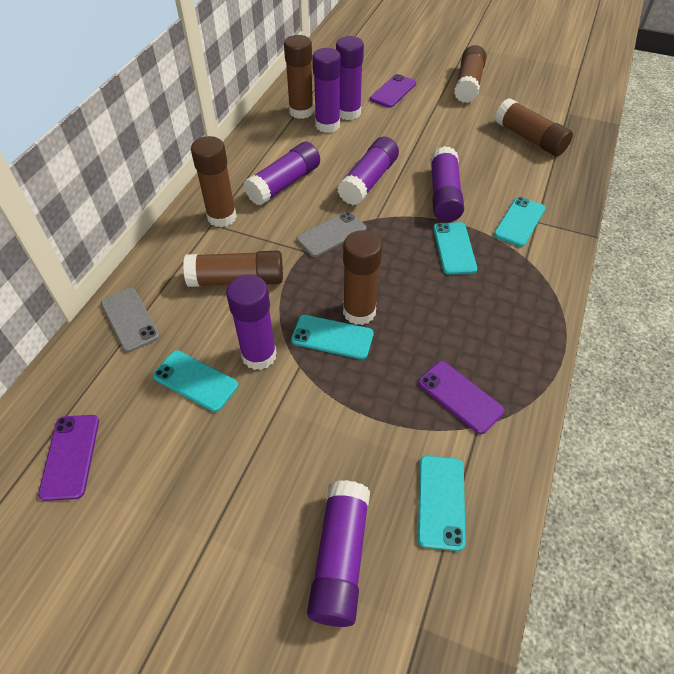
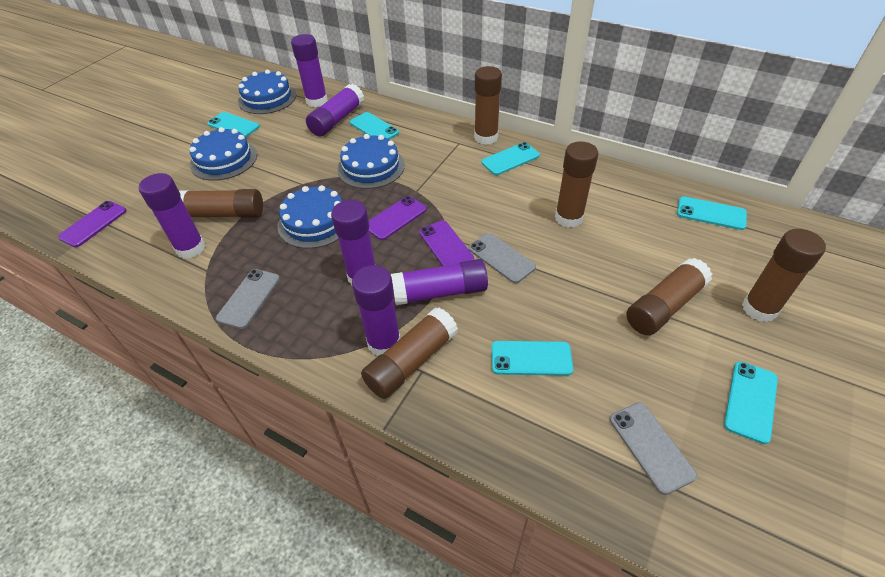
blue cake: none = 0 -> [190,127,257,181] [238,70,296,114] [278,185,342,249] [337,134,405,189] = 4
grey phone: [101,288,160,352] [296,212,366,257] = 2 -> [216,269,280,329] [468,233,536,283] [610,402,697,495] = 3
purple glue stick: [226,275,277,370] [243,142,320,206] [307,480,370,627] [313,48,341,133] [336,36,364,120] [337,137,399,205] [430,146,464,222] = 7 -> [139,173,206,258] [291,34,328,107] [306,84,364,136] [331,200,375,286] [352,265,400,356] [391,259,488,305] = 6
turquoise phone: [153,350,238,412] [291,315,374,359] [418,456,466,551] [433,222,477,275] [494,197,545,247] = 5 -> [207,112,260,137] [350,112,399,139] [481,142,540,175] [491,341,573,376] [677,196,747,230] [724,361,778,444] = 6

